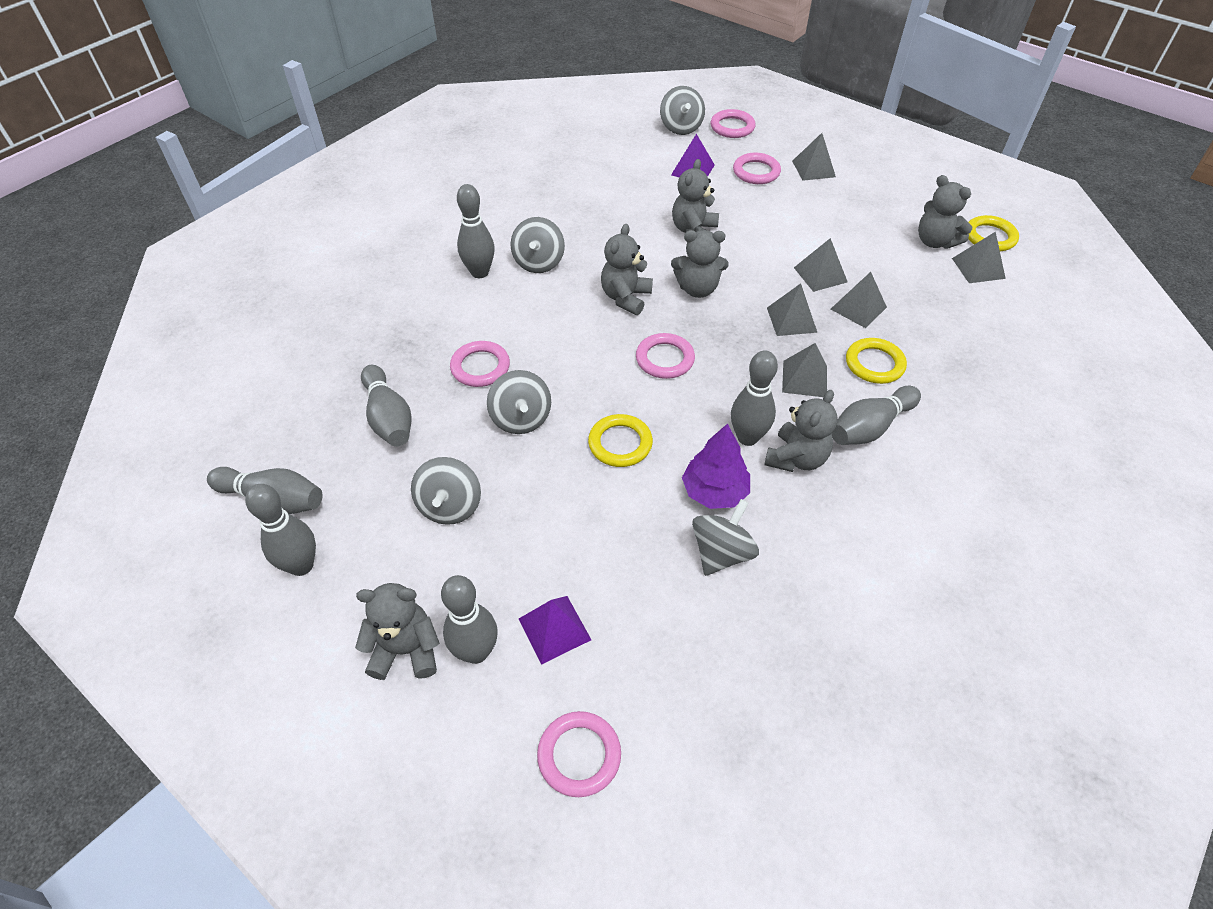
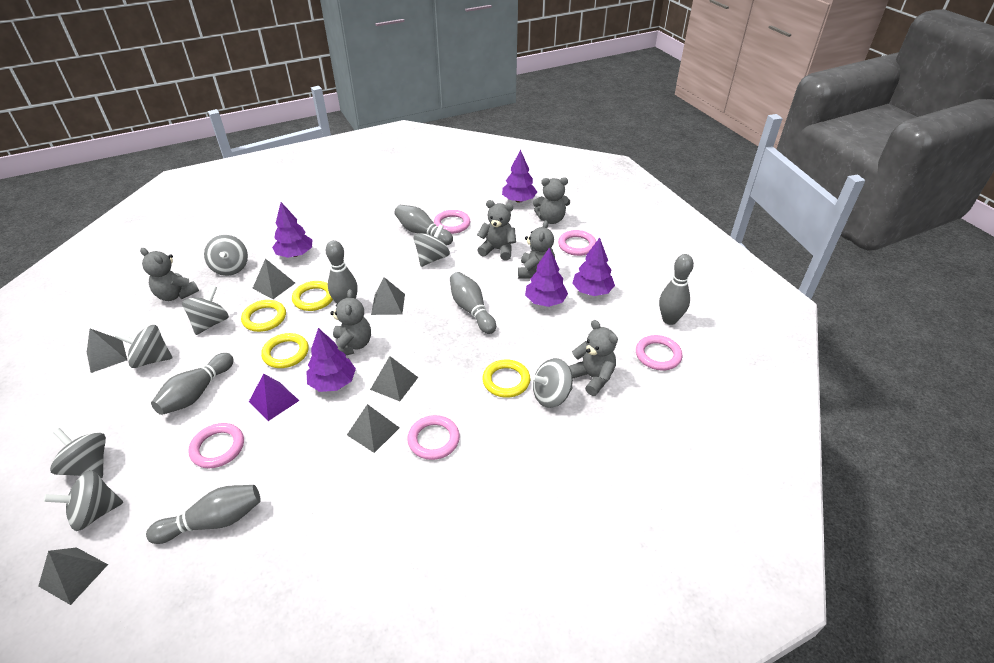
grey bowling pin: [207,467,323,514] [245,484,316,576] [361,365,411,446] [441,575,498,664] [457,184,495,278] [731,350,778,446] [831,386,921,445] = 7 -> [146,485,261,544] [151,353,234,415] [326,240,358,304] [394,205,453,245] [450,272,496,334] [659,254,694,325] = 6
grey spinning top: [411,457,481,525] [487,370,551,434] [510,217,565,273] [660,86,705,135] [692,499,759,576] = 5 -> [44,470,123,531] [50,428,106,478] [115,325,173,368] [182,286,229,335] [204,235,248,276] [414,224,450,267] [531,358,573,408] = 7
purple pyramid: [519,596,591,665] [671,134,715,177] = 2 -> [249,374,299,421] = 1
purple tree: [682,424,750,509] = 1 -> [272,202,313,258] [306,328,356,392] [502,150,537,203] [525,247,568,307] [572,238,615,296] = 5
yellow ring: [588,414,653,467] [846,338,907,384] [968,215,1019,251] = 3 -> [241,300,286,332] [261,333,309,368] [292,281,333,311] [482,360,530,398] = 4

